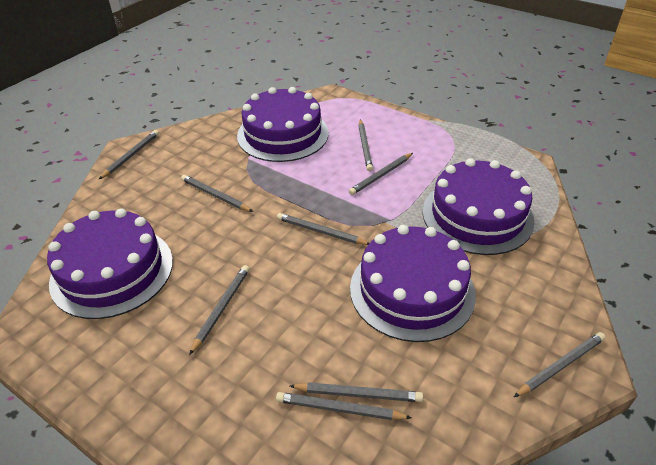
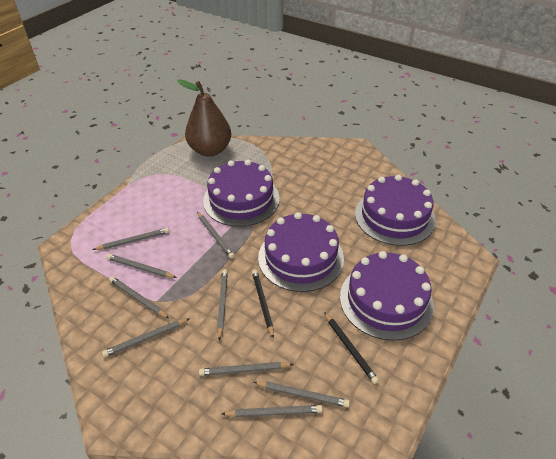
black pencil: none = 0 -> [252,270,274,339] [324,312,379,384] = 2
brown pear: none = 0 -> [177,79,231,157] = 1

